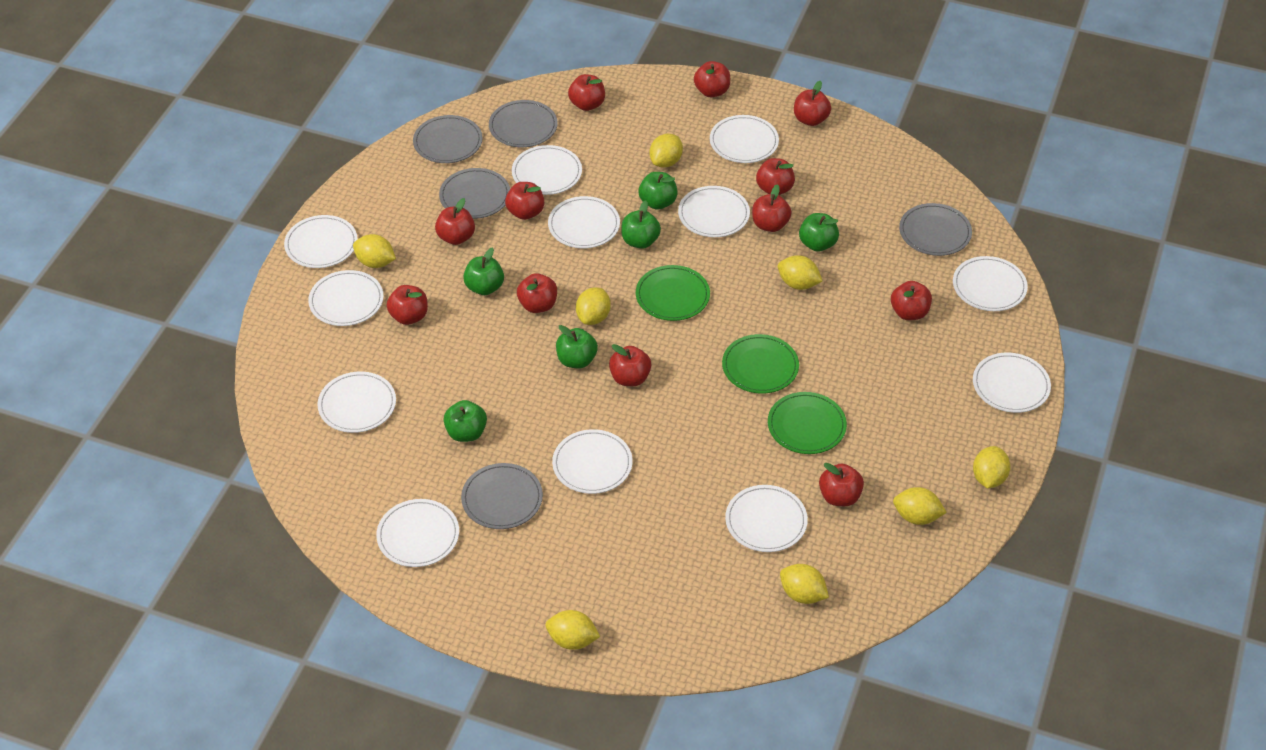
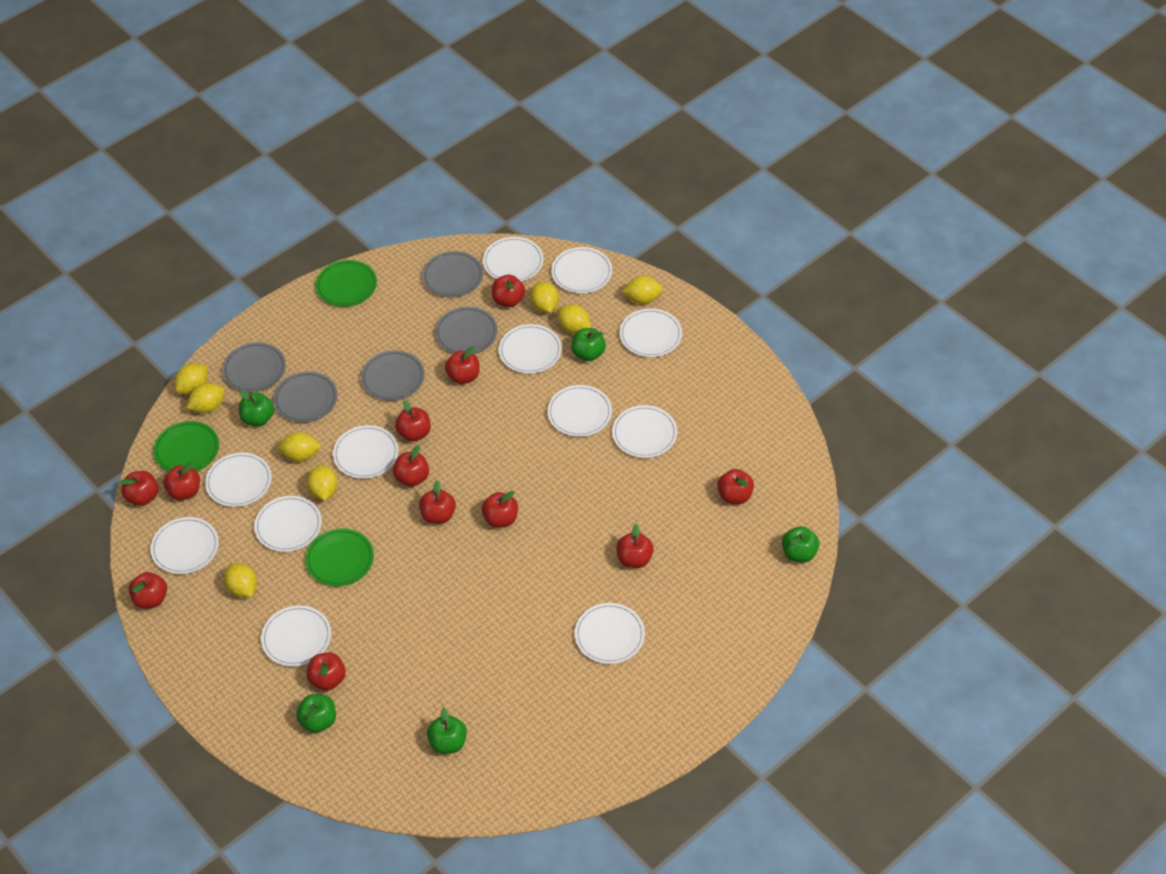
green apple: [443,400,487,442] [463,247,504,295] [556,325,598,369] [621,200,661,249] [639,172,678,210] [799,213,839,252] = 6 -> [239,390,274,426] [296,694,336,733] [427,708,467,754] [571,328,606,361] [782,526,819,562] = 5

